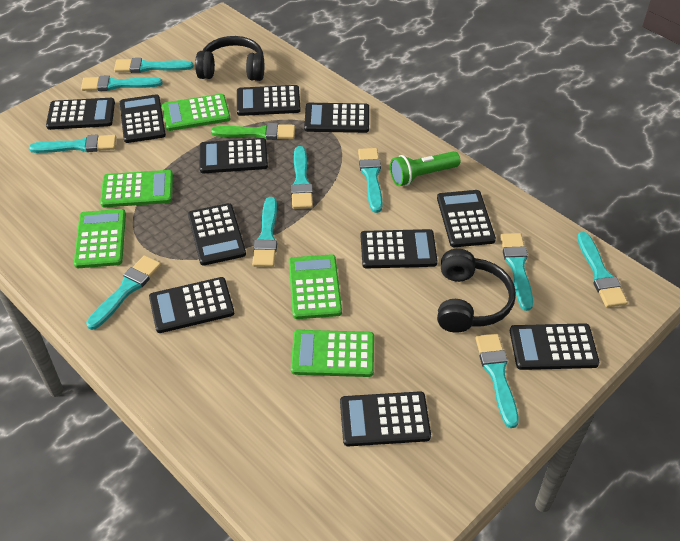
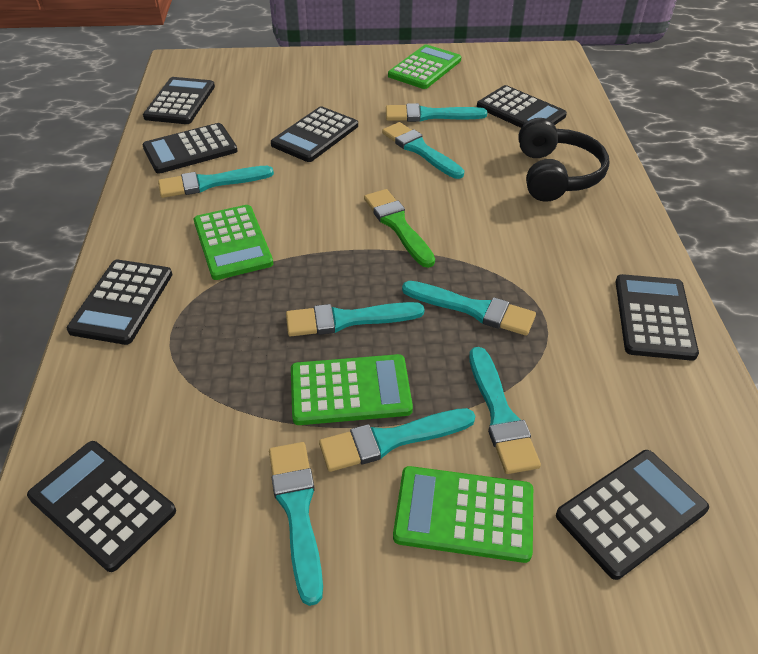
black calculator: [46,98,115,130] [120,94,166,143] [149,277,234,333] [188,203,246,265] [200,138,268,173] [237,85,301,116] [304,103,369,133] [340,391,431,446] [361,229,438,268] [437,190,496,247] [510,323,599,370] = 11 -> [27,441,176,572] [67,259,172,345] [142,123,238,174] [143,77,215,124] [271,106,358,162] [477,85,567,128] [556,450,709,580] [616,274,699,361] = 8
black headphones: [195,36,264,81] [437,249,516,333] = 2 -> [518,118,610,202] = 1
green calculator: [74,209,126,268] [100,170,173,207] [162,94,230,131] [289,254,342,319] [291,330,374,377] = 5 -> [194,205,273,280] [291,354,413,425] [388,45,461,89] [393,466,533,563] = 4
green flashlight: [390,151,460,186] = 1 -> none = 0
turquoise brush: [29,135,116,153] [81,75,163,91] [86,255,161,330] [114,58,194,73] [252,197,277,267] [291,146,313,209] [358,148,383,213] [476,334,519,428] [500,233,533,311] [577,232,628,308] = 10 -> [158,166,274,198] [269,442,323,606] [286,302,425,336] [319,408,475,472] [382,122,464,179] [386,103,487,122] [402,281,536,336] [469,347,541,474] = 8

